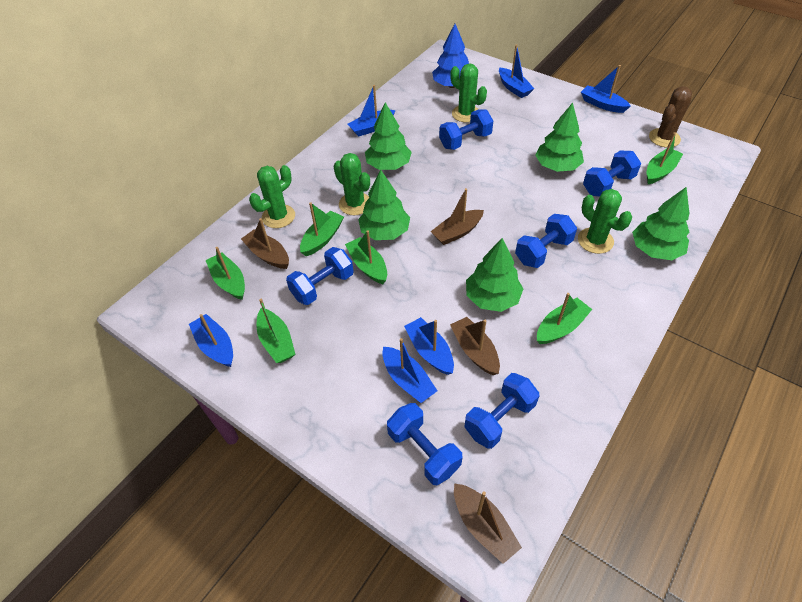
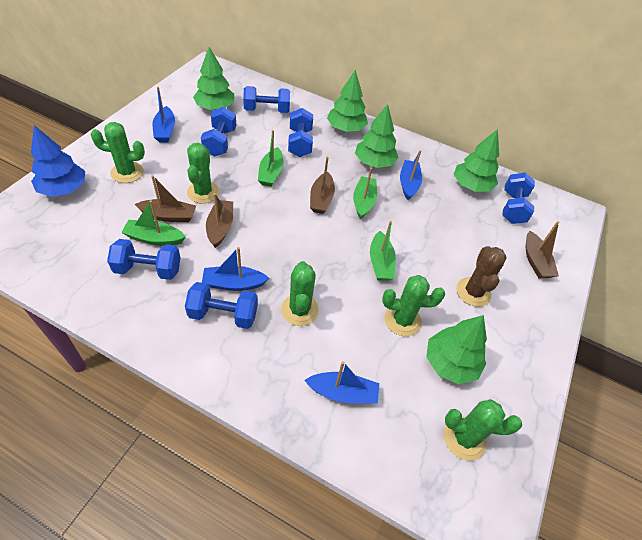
blue boat: [189,314,233,367] [348,85,396,137] [382,338,437,403] [404,317,454,375] [499,44,535,98] [581,65,631,113] = 6 -> [152,87,175,142] [202,247,269,291] [304,361,379,404] [400,150,422,200] = 4
green boat: [206,247,245,300] [257,299,295,363] [300,202,344,256] [345,230,387,284] [537,293,592,344] [647,132,683,184] = 6 -> [121,200,186,246] [258,130,284,187] [353,168,377,219] [370,221,396,281] = 4
green cactus: [249,165,295,228] [334,153,370,215] [450,64,487,123] [578,189,632,254] = 4 -> [91,122,145,183] [187,143,220,204] [281,261,319,326] [382,275,445,336] [444,399,522,461] = 5

